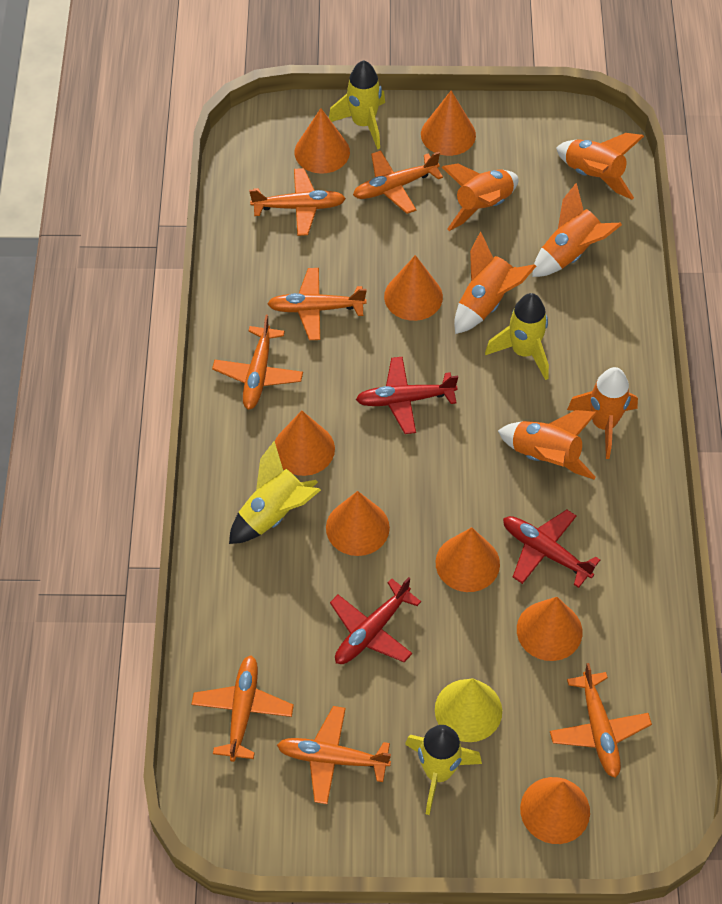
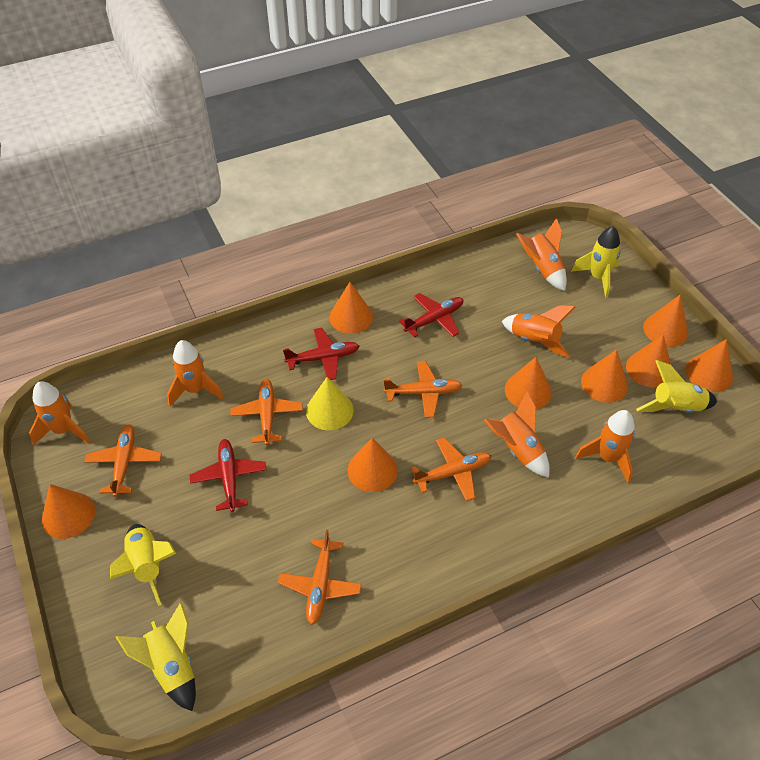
orange plane: [192,655,294,762] [212,315,303,410] [249,168,346,236] [267,268,367,340] [277,706,391,804] [353,150,443,214] [550,663,652,778] = 7 -> [85,424,162,497] [230,379,303,445] [278,530,361,625] [383,361,462,418] [411,437,491,501] = 5

